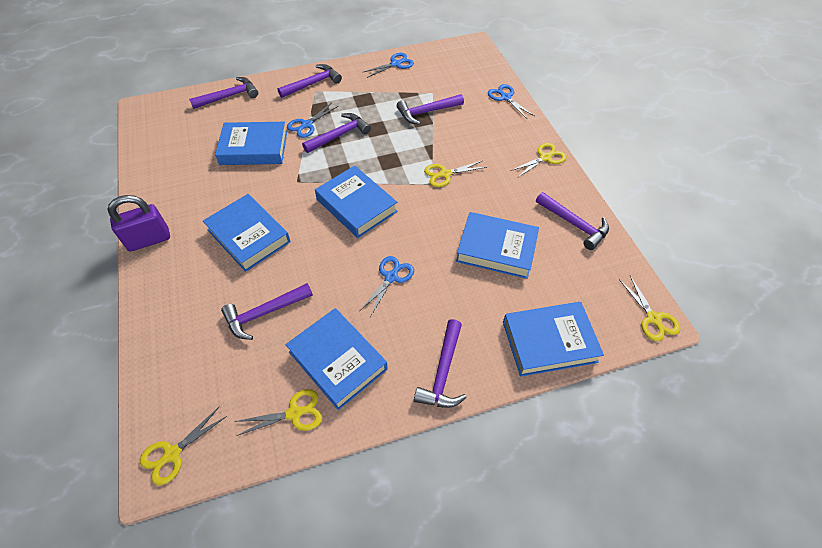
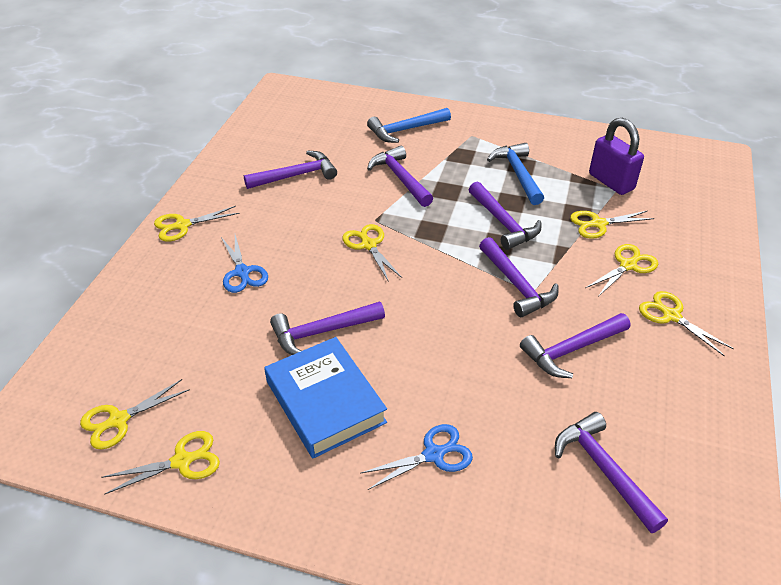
blue book: [203,194,291,272] [215,122,287,165] [286,308,388,410] [315,165,398,238] [456,212,539,279] [503,302,604,377] = 6 -> [264,337,387,459] = 1
blue hammer: none = 0 -> [367,108,451,143] [487,143,544,205] = 2
blue scissors: [287,103,338,138] [360,256,414,317] [362,53,414,78] [488,84,534,119] = 4 -> [221,235,268,293] [360,424,473,490] = 2
yellow scissors: [140,407,227,485] [234,389,322,436] [424,161,487,187] [511,143,567,178] [619,276,680,341] = 5 -> [80,379,190,449] [101,431,220,495] [154,206,239,242] [342,224,402,282] [570,211,655,239] [585,244,658,297] [639,291,734,357] = 7

